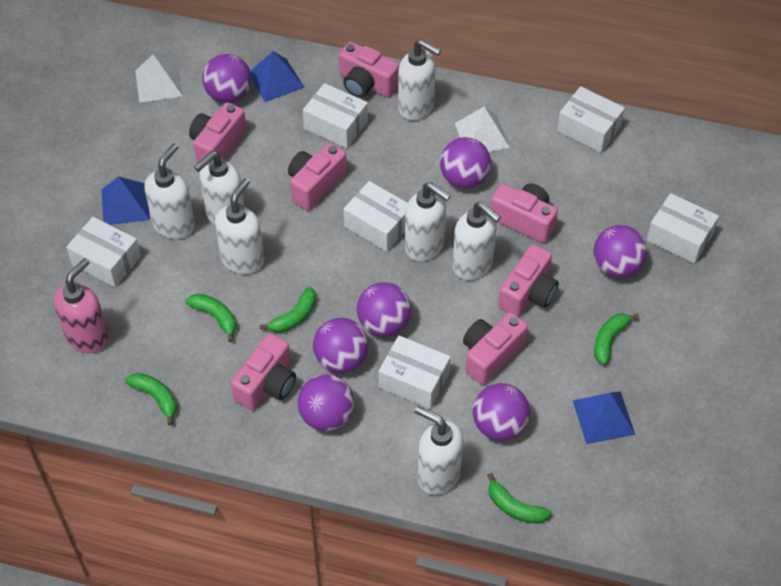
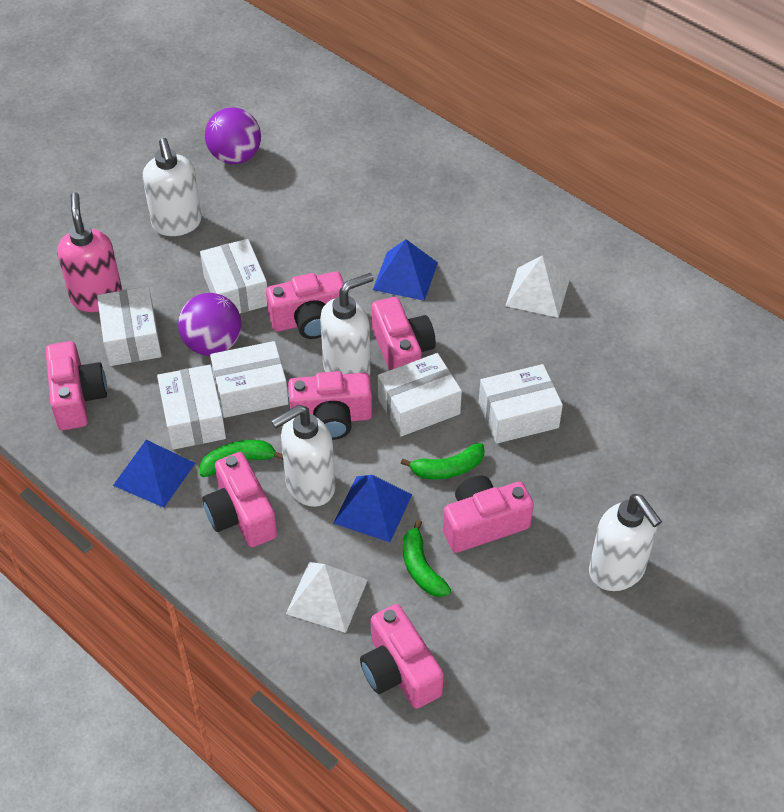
green banana: [125,373,177,425] [185,294,236,342] [260,287,316,333] [487,473,551,524] [594,313,639,365] = 5 -> [199,440,283,477] [401,443,484,479] [403,520,451,597] = 3
purple ball: [202,54,251,103] [298,374,354,431] [313,318,368,373] [357,282,411,337] [440,137,491,188] [473,383,530,441] [593,225,647,278] = 7 -> [178,293,242,356] [205,107,261,164] = 2
white soap dispenser: [144,144,195,239] [194,151,245,225] [215,178,264,274] [398,39,441,121] [405,182,451,261] [415,406,463,495] [453,202,501,280] = 7 -> [143,138,202,236] [271,405,335,507] [320,273,374,376] [589,494,662,591] = 4

